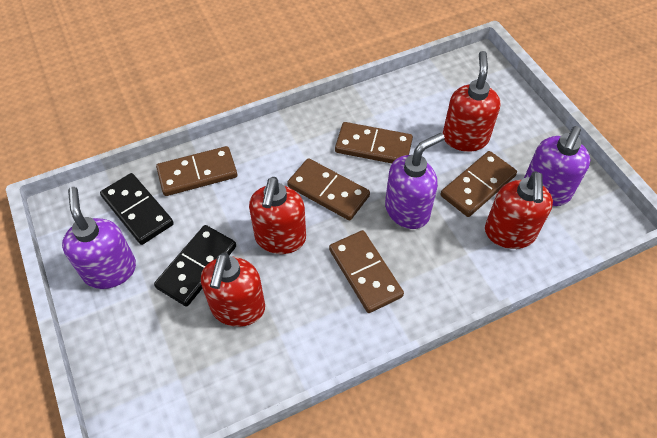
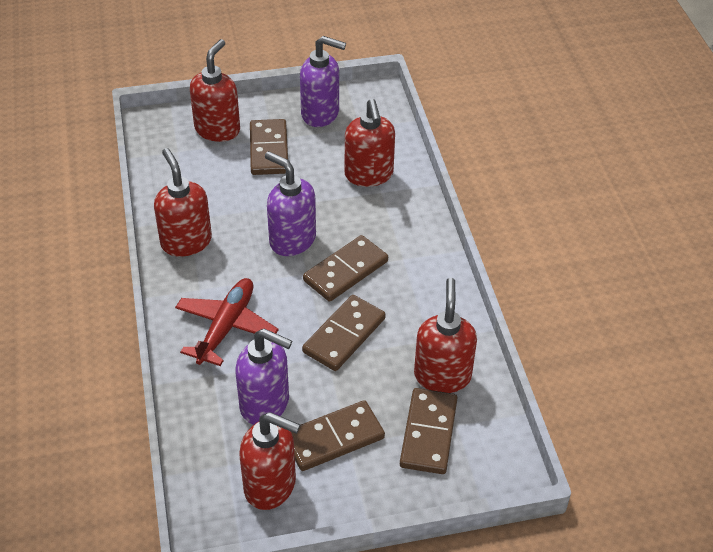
black domino: [100,173,174,245] [154,225,236,307] = 2 -> none = 0
red plane: none = 0 -> [175,278,279,366] = 1
red soap dispenser: [201,252,265,327] [249,177,306,254] [443,51,501,152] [485,171,553,249] = 4 -> [154,148,212,257] [190,39,240,142] [239,412,300,510] [345,99,395,187] [414,278,477,393] = 5

